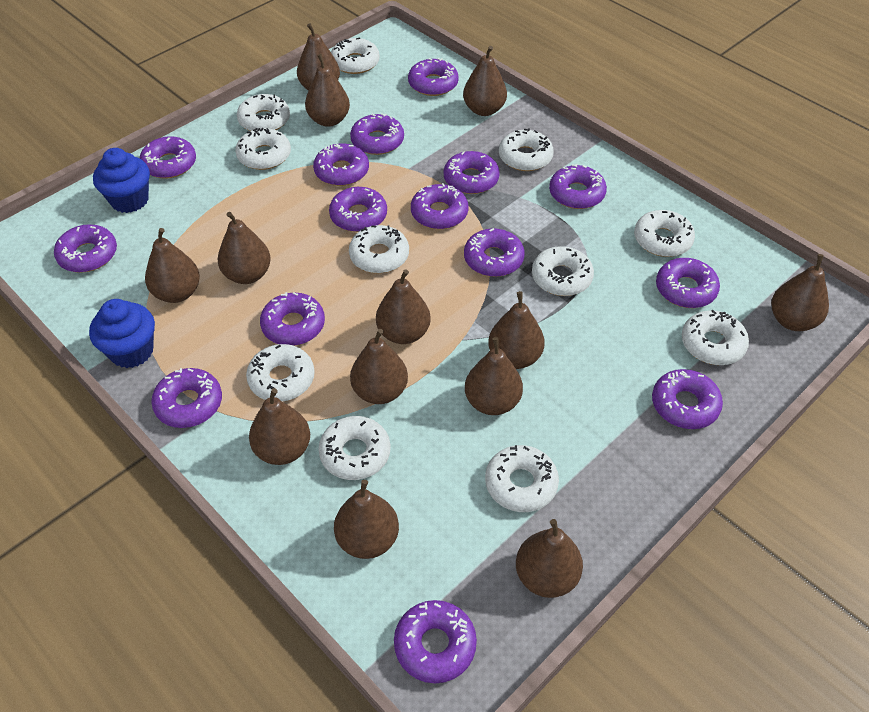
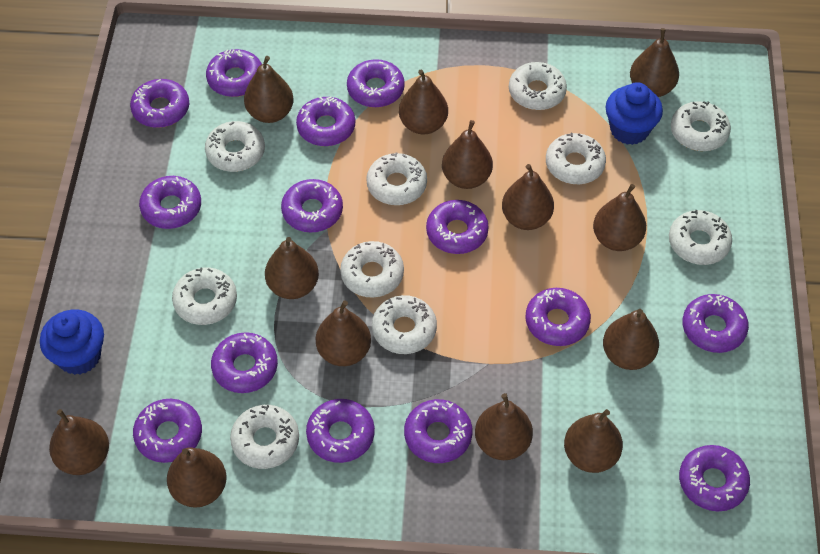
purple donut: [54,224,117,273] [140,136,196,179] [151,368,222,428] [260,292,325,346] [313,143,369,186] [329,187,387,232] [350,113,404,155] [394,600,477,683] [408,58,459,96] [411,183,469,229] [444,151,500,194] [464,228,524,277] [549,164,607,209] [652,369,723,429] [656,258,720,308] = 15 -> [130,79,189,128] [133,399,202,463] [139,176,201,229] [206,49,262,97] [211,332,278,393] [281,179,343,233] [296,97,355,146] [306,399,375,463] [347,59,405,108] [404,399,472,463] [426,200,489,254] [525,288,591,346] [679,445,750,511] [682,294,749,353] = 14
white donut: [235,128,291,170] [237,94,290,131] [246,344,315,401] [318,416,391,480] [331,38,380,74] [349,225,409,273] [485,445,559,512] [499,128,554,171] [532,246,594,296] [634,210,695,257] [682,310,749,365] = 11 -> [172,267,237,325] [205,121,265,172] [230,405,299,469] [340,241,404,297] [366,153,427,205] [372,295,437,354] [509,62,567,110] [546,133,606,184] [669,210,732,265] [671,101,731,151] = 10

